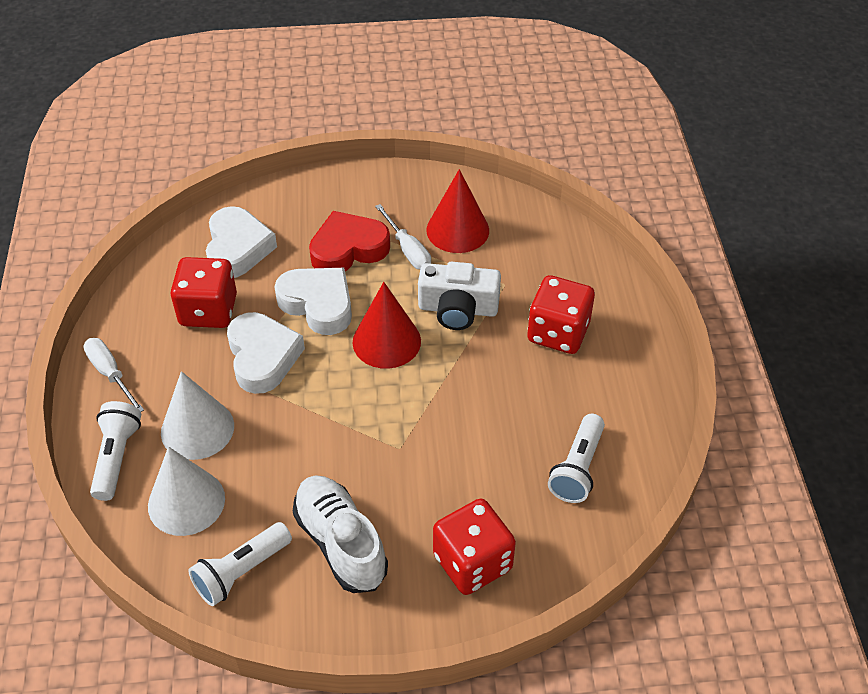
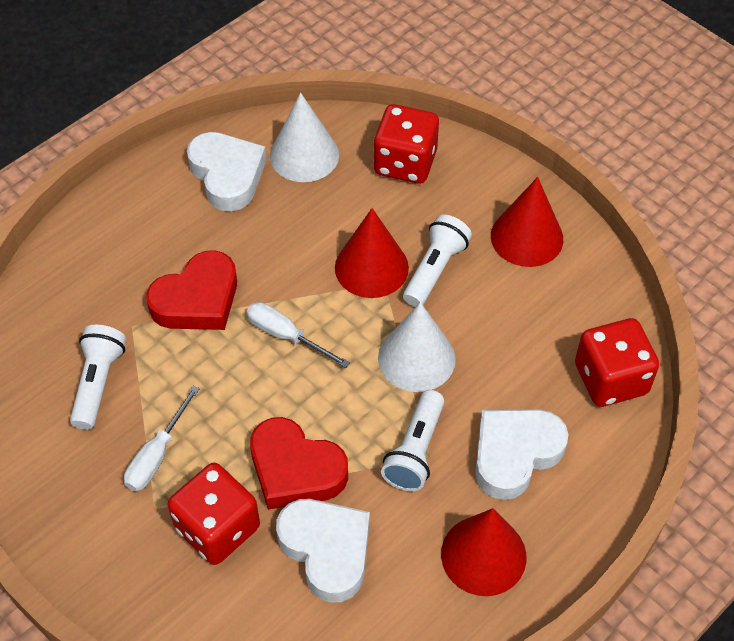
red cone: [353,282,421,369] [426,169,489,253] = 2 -> [335,208,409,298] [441,508,526,596] [491,177,563,267] = 3
red heart: [309,211,390,271] = 1 -> [146,250,237,330] [250,417,348,510] = 2
white camera: [418,262,501,330] = 1 -> none = 0
white shoe: [293,475,388,593] = 1 -> none = 0

